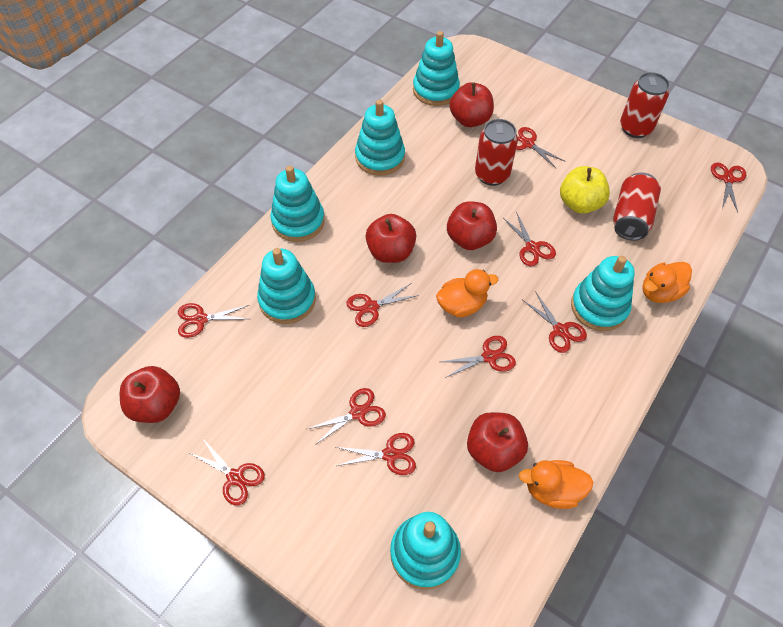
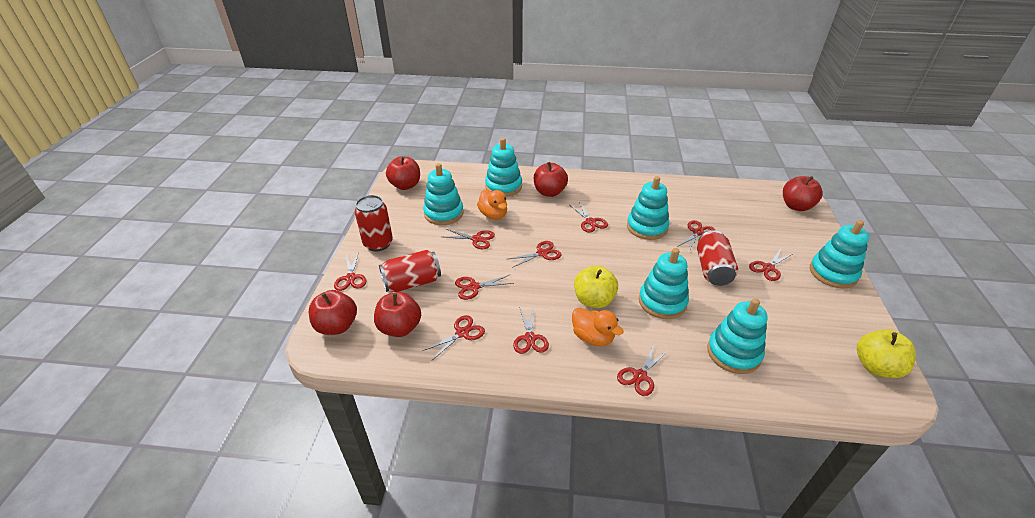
orange duck: [436,269,498,317] [519,460,593,509] [642,262,692,303] = 3 -> [477,189,507,220] [572,307,624,346] = 2
yellow apple: [560,166,610,214] = 1 -> [574,265,618,308] [857,329,916,378] = 2

